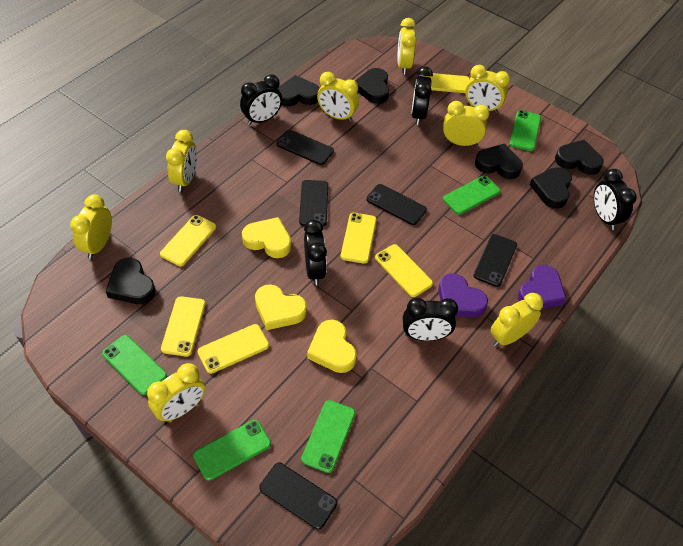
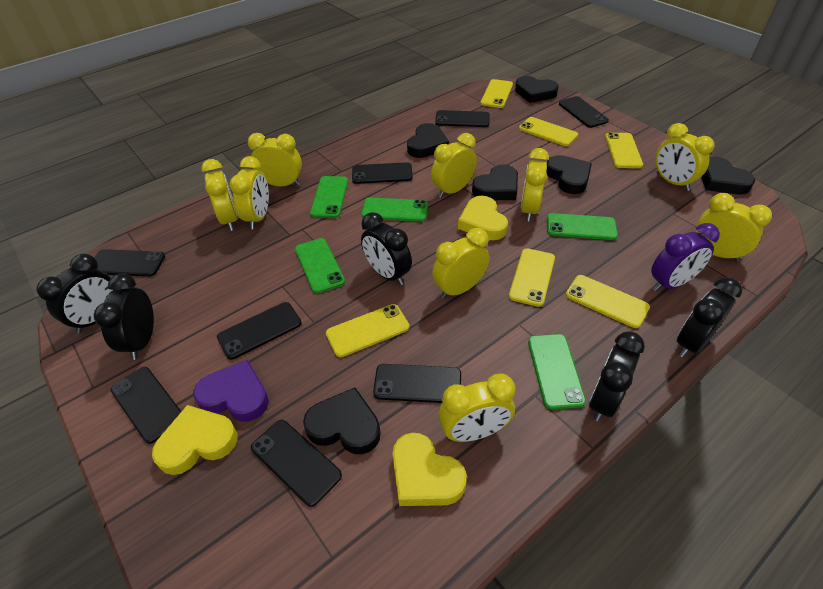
black phone: [259,463,338,529] [276,130,334,165] [299,180,328,226] [366,184,427,225] [473,234,517,287] = 5 -> [94,249,165,277] [111,367,182,444] [217,302,302,360] [251,420,342,507] [352,162,413,184] [373,364,461,403] [435,110,490,127] [559,96,609,128] = 8
purple clock: none = 0 -> [651,223,720,291] = 1
purple heart: [438,273,488,317] [518,265,566,309] = 2 -> [193,360,269,422] = 1
yellow clock: [70,194,112,259] [147,363,205,422] [166,130,197,192] [317,72,359,122] [397,18,417,74] [443,101,489,146] [465,65,510,113] [491,293,543,346] = 8 -> [201,159,238,231] [229,156,269,229] [248,133,302,186] [431,133,477,198] [432,228,490,299] [438,373,516,442] [521,148,549,221] [655,123,715,191] [695,193,772,262] = 9

